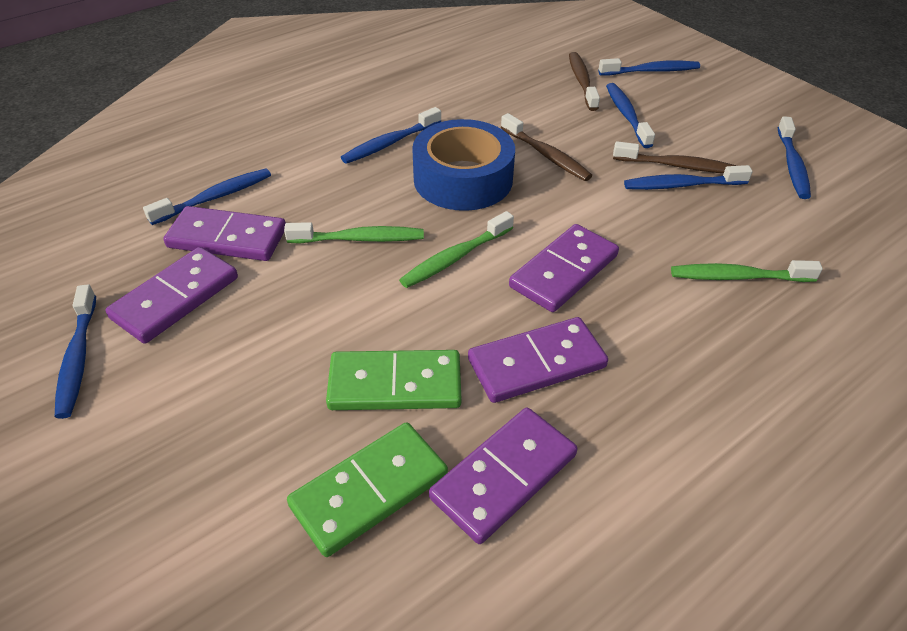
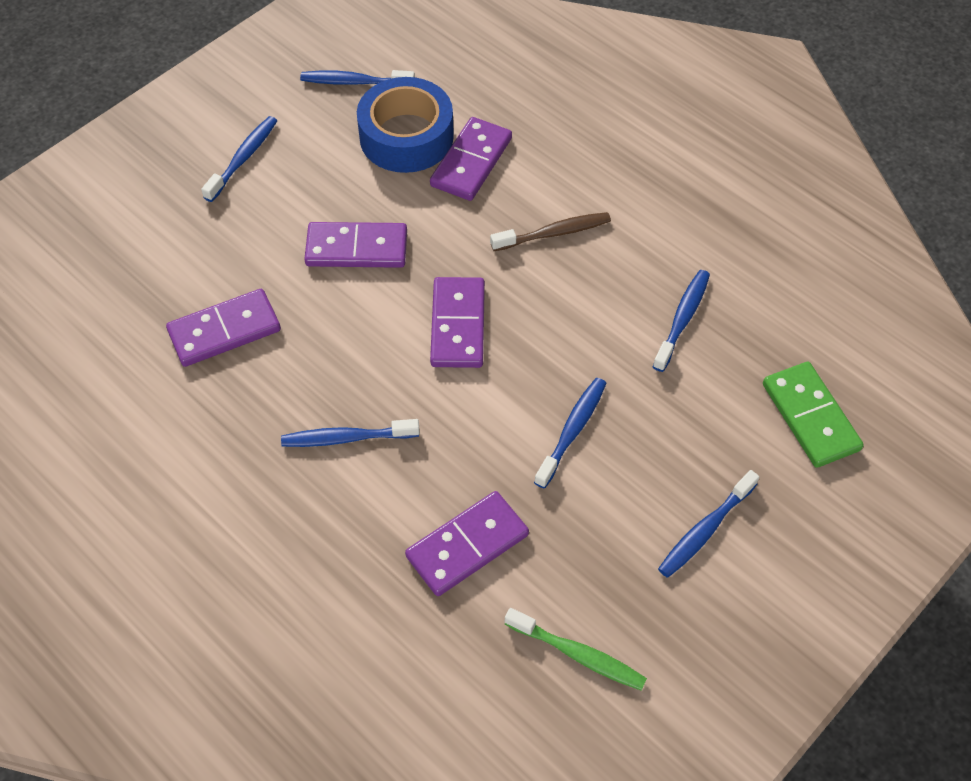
blue toothbrush: [55,284,96,419] [143,168,271,225] [341,107,441,164] [598,58,700,76] [606,83,655,148] [624,165,753,190] [778,116,811,199] = 7 -> [201,116,277,202] [281,419,420,447] [300,70,415,85] [534,378,606,488] [653,270,710,372] [658,470,759,578] = 6
brown toothbrush: [501,113,592,181] [569,52,600,111] [613,141,737,173] = 3 -> [490,212,611,251] = 1
green domino: [287,422,448,557] [326,350,461,410] = 2 -> [763,362,864,468] = 1
green toothbrush: [284,222,424,243] [399,211,514,288] [671,260,823,282] = 3 -> [505,608,647,690] = 1

